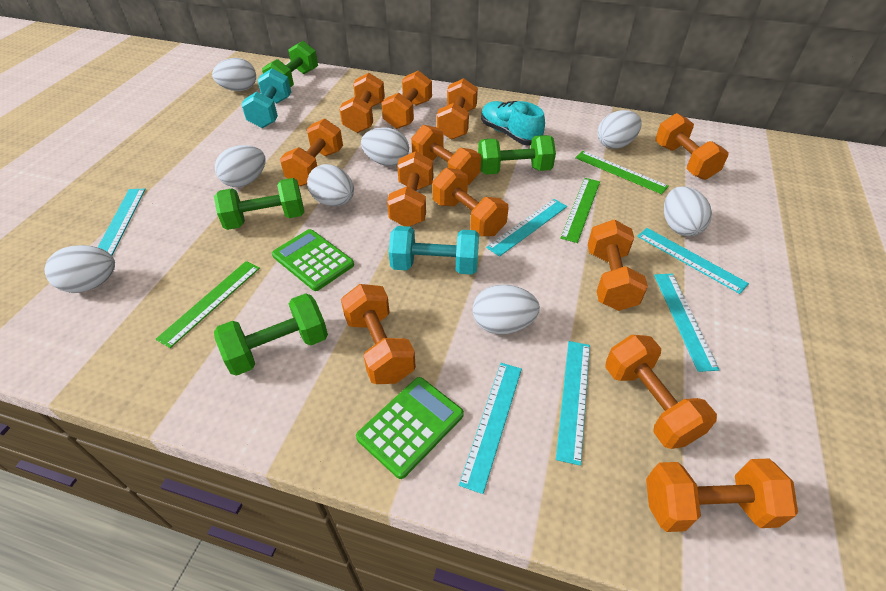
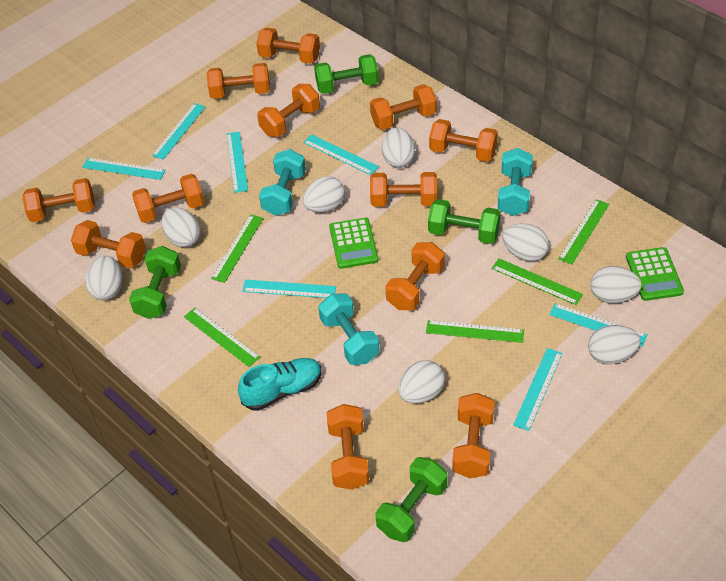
green ruler: [156,261,260,348] [560,178,600,243] [575,151,669,194] = 3 -> [184,308,260,367] [211,214,263,283] [426,320,524,343] [492,258,583,305] [558,199,609,264] = 5
turquoise dumbbell: [241,68,291,128] [389,226,479,275] = 2 -> [259,149,306,216] [318,293,380,365] [498,148,533,216] = 3
turquoise ruler: [98,189,146,255] [459,363,522,494] [486,199,567,257] [556,341,590,466] [637,228,749,294] [654,274,719,372] = 6 -> [82,158,165,180] [152,103,206,160] [226,132,248,193] [242,280,336,298] [303,134,379,175] [513,348,563,431] [549,303,648,347] = 7

